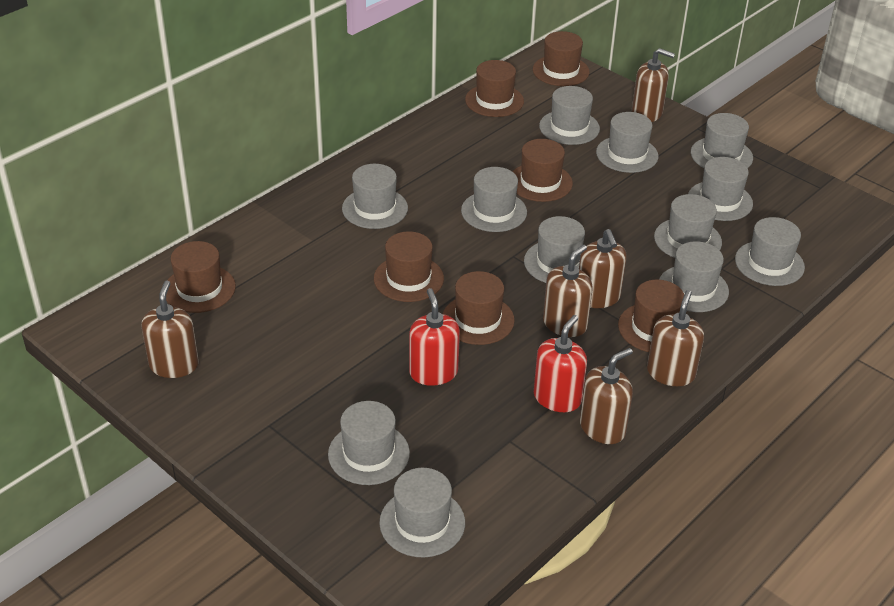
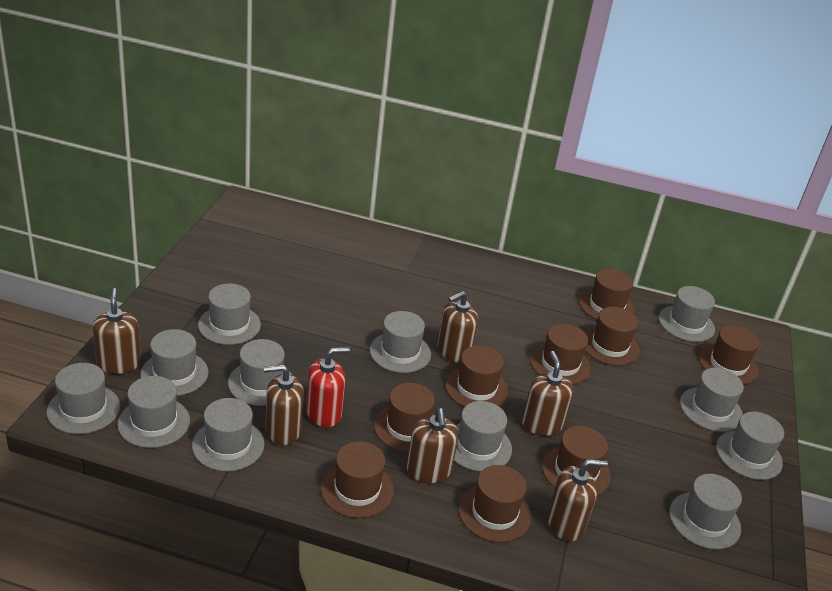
brown hat: [166,241,236,313] [374,231,444,302] [443,271,515,345] [465,60,524,117] [512,139,573,202] [533,31,590,86] [618,280,684,352] = 7 -> [321,441,394,518] [374,383,435,452] [445,346,508,407] [459,465,531,542] [530,324,591,385] [542,426,611,495] [579,269,635,320] [585,307,640,366] [699,325,759,385] = 9
red soap dispenser: [409,288,460,386] [534,315,587,412] = 2 -> [306,347,350,427] = 1

